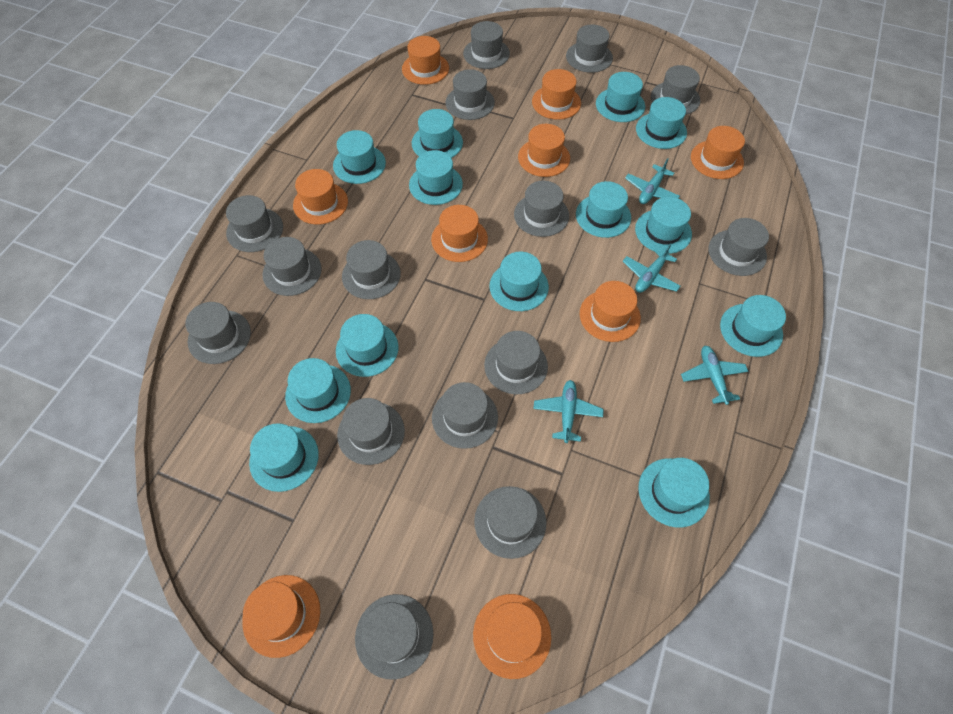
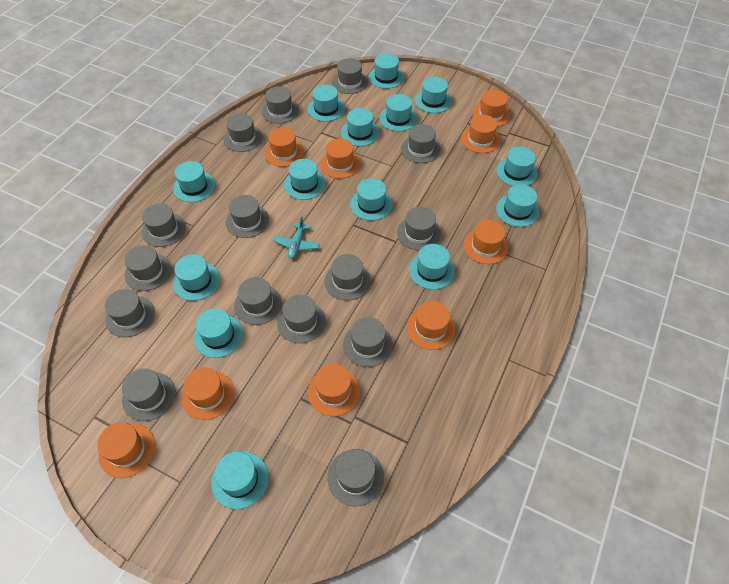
turquoise hat: [249,423,319,492] [285,358,351,423] [333,130,386,184] [336,314,398,377] [409,150,463,205] [412,109,463,158] [490,252,549,311] [576,181,631,238] [596,72,645,122] [635,197,692,254] [636,97,687,149] [638,458,710,528] [720,295,786,357] = 13 -> [173,161,215,202] [173,254,220,301] [194,308,243,358] [211,452,269,509] [284,159,325,200] [308,85,345,122] [341,108,379,146] [350,178,393,221] [368,53,404,89] [379,94,417,132] [409,244,455,290] [415,77,452,113] [496,147,538,186] [496,184,539,227] = 14
turquoise plane: [533,380,604,443] [623,243,681,293] [625,158,680,204] [681,346,748,405] = 4 -> [273,216,320,259] = 1

